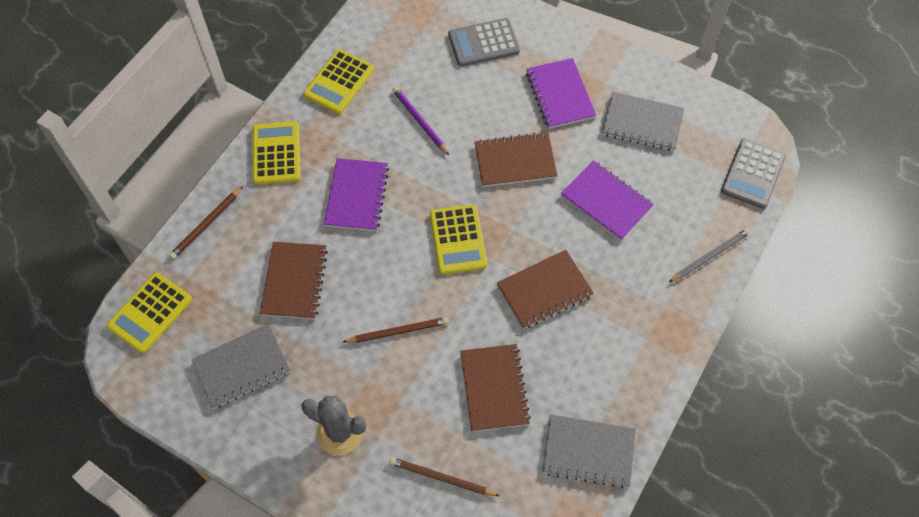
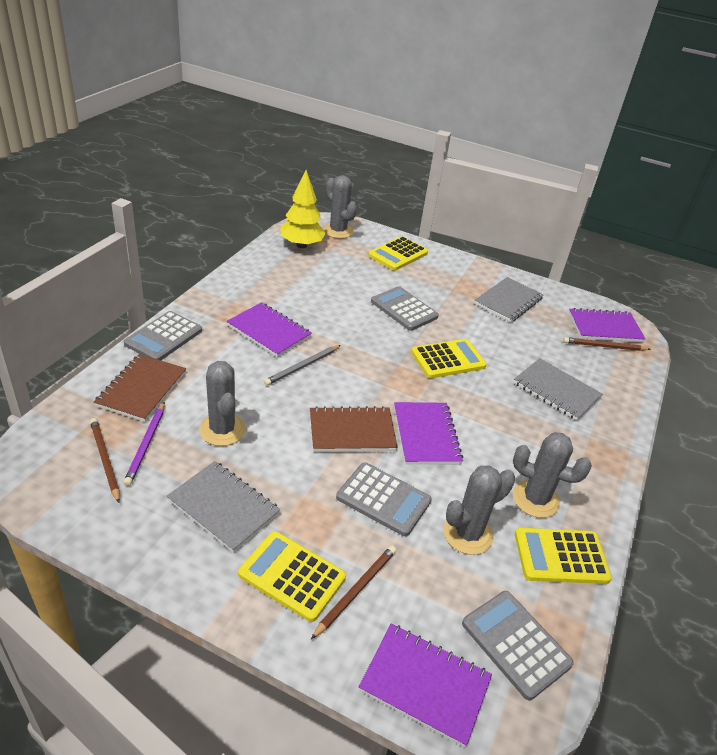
brown notebook: [260,242,328,319] [460,344,531,432] [475,132,558,187] [497,250,594,329] = 4 -> [94,354,186,422] [310,406,398,452] = 2
grey cactus: [301,396,366,455] = 1 -> [199,361,246,446] [323,175,357,239] [443,465,515,555] [513,432,592,518] = 4
grey calculator: [448,18,520,66] [721,138,786,209] = 2 -> [124,311,202,360] [336,462,432,536] [371,286,439,331] [462,591,574,700] = 4
purple notebook: [324,158,389,231] [526,58,596,129] [561,160,654,241] = 3 -> [226,302,312,357] [359,624,492,747] [394,402,463,465] [569,308,645,342] = 4
yellow tree: none = 0 -> [281,170,326,248] = 1

